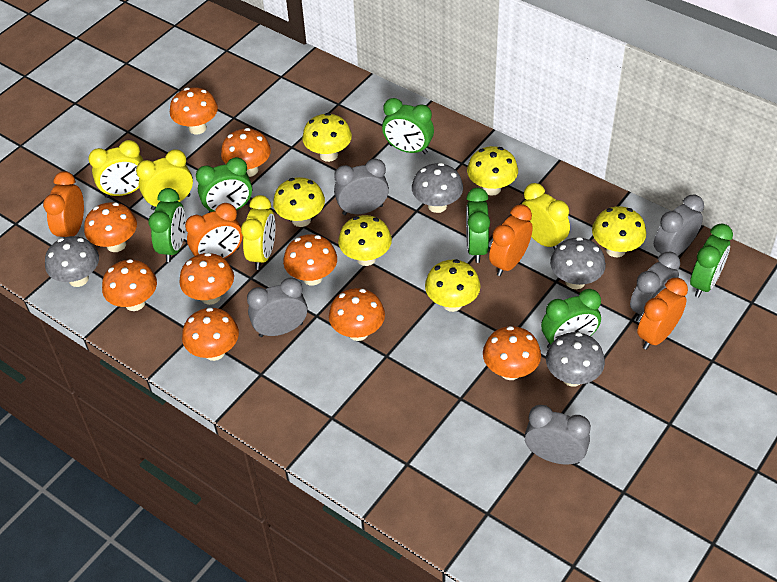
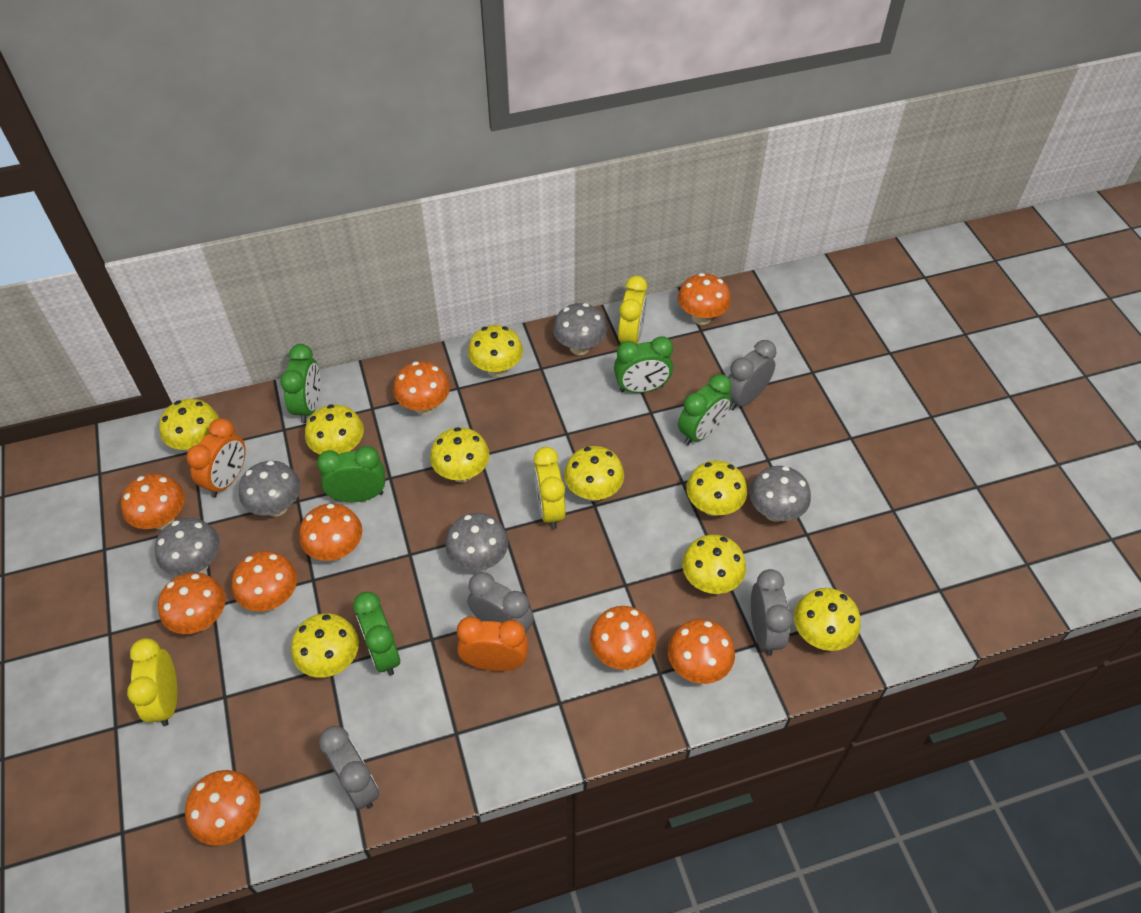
green clock: [148,188,186,262] [196,157,252,213] [382,98,434,154] [466,188,490,263] [541,289,601,349] [690,224,733,298] = 6 -> [280,344,321,423] [317,446,385,502] [353,592,400,676] [614,336,673,393] [678,374,732,445] = 5
grey clock: [247,277,307,337] [334,158,389,215] [524,405,591,464] [630,252,680,323] [654,195,704,256] = 5 -> [319,726,379,809] [467,572,534,634] [728,340,776,410] [751,569,793,656] = 4
grey mushroom: [45,236,99,287] [412,163,463,213] [546,332,605,386] [550,237,606,289] = 4 -> [155,518,220,576] [239,461,301,517] [445,513,508,571] [553,303,607,355] [749,466,811,522] = 5
orange clock: [43,171,84,237] [185,203,243,259] [489,204,533,276] [637,278,688,350] = 4 -> [187,418,246,497] [457,617,528,671] = 2
yellow clock: [88,140,144,198] [136,149,193,210] [241,195,275,270] [522,183,570,250] = 4 -> [127,638,177,726] [534,447,566,529] [618,276,648,344] = 3
yellow mushroom: [273,177,325,227] [302,113,352,162] [338,215,392,266] [425,259,481,312] [467,146,518,196] [592,206,646,257] = 6 -> [159,399,219,450] [291,613,359,678] [305,404,364,454] [430,427,490,482] [468,325,523,377] [564,446,624,501] [682,534,746,594] [686,460,747,516] [794,588,861,651] = 9

